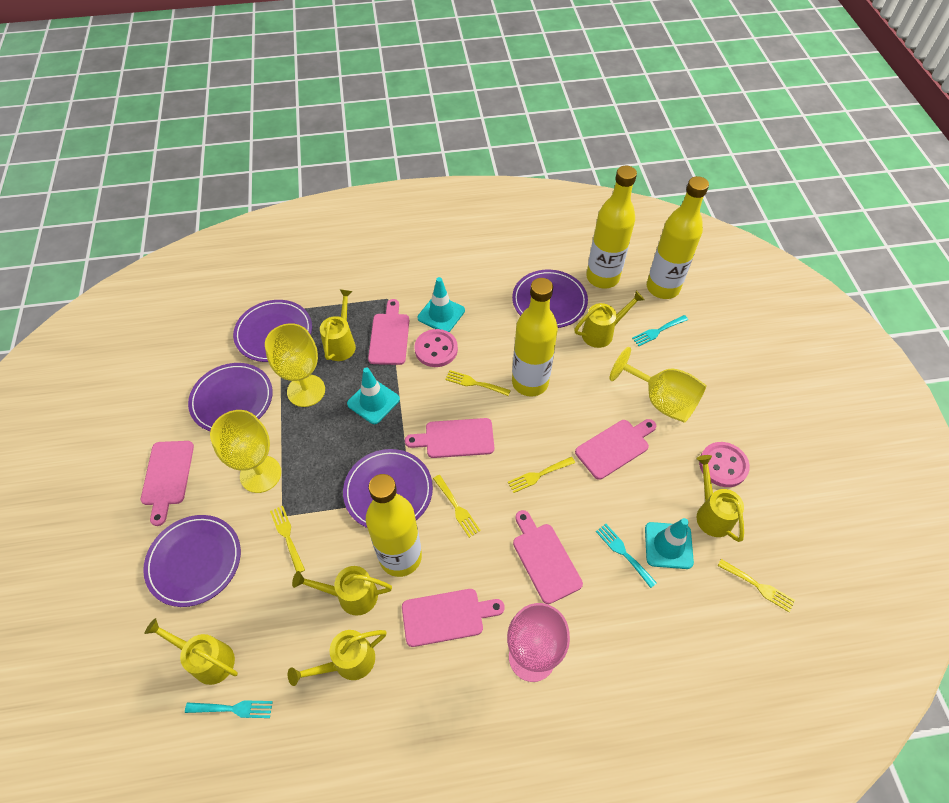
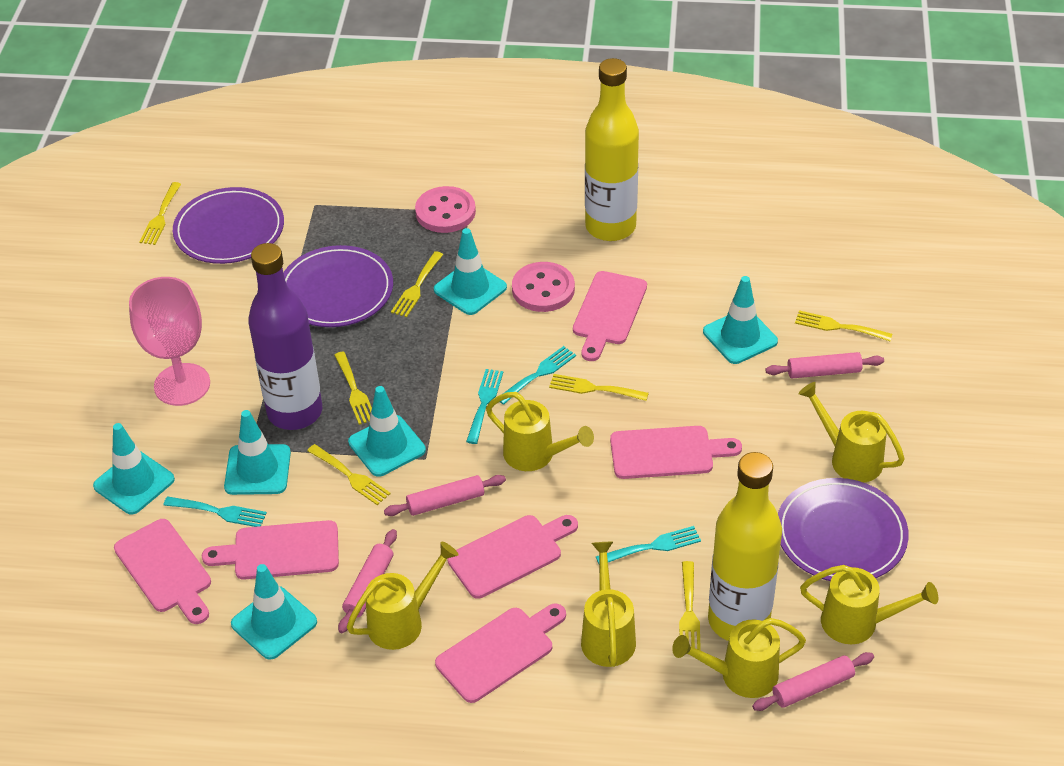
pink rolling pin: none = 0 -> [338,529,397,633] [384,475,506,516] [752,652,874,711] [765,352,884,378] = 4
purple bottle: none = 0 -> [248,243,322,430] = 1
purple plate: [143,515,241,607] [188,363,273,431] [233,300,312,362] [343,449,433,528] [512,270,588,328] = 5 -> [173,187,284,264] [283,245,393,327] [778,478,909,581] = 3
turquoise fork: [185,700,273,718] [596,524,657,588] [632,315,688,346] = 3 -> [163,497,267,527] [466,369,503,444] [500,346,576,405] [596,526,701,564] = 4
turquoise traffic cone: [347,367,400,424] [418,277,465,332] [645,518,694,569] = 3 -> [93,423,175,515] [224,410,291,495] [231,564,317,660] [348,386,426,477] [434,228,507,315] [703,276,778,364] = 6
yellow bottle: [366,474,422,577] [512,278,558,397] [586,166,637,289] [647,176,709,299] = 4 -> [585,58,639,241] [708,452,782,641] = 2
yellow fork: [270,506,305,573] [433,475,481,538] [445,370,511,396] [508,457,575,493] [718,559,795,612] = 5 -> [140,182,181,245] [307,444,391,505] [334,351,372,425] [391,251,443,317] [549,374,649,401] [679,561,701,651] [795,310,892,341] = 7
yellow goblet: [210,410,281,493] [265,323,325,407] [609,347,707,423] = 3 -> none = 0

